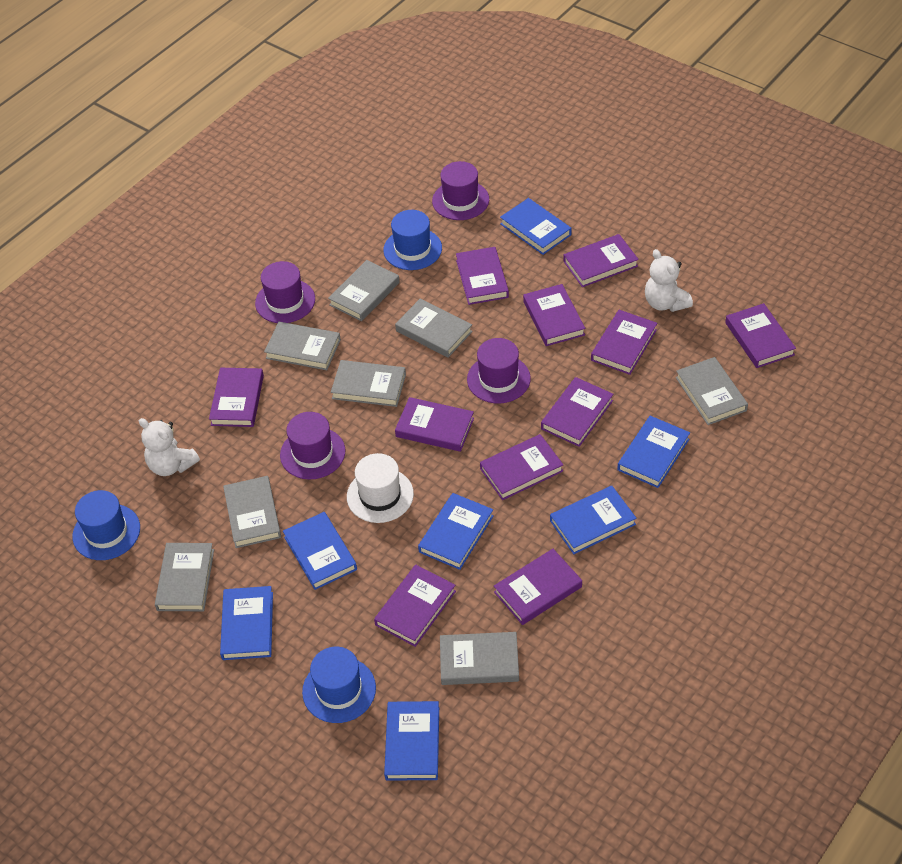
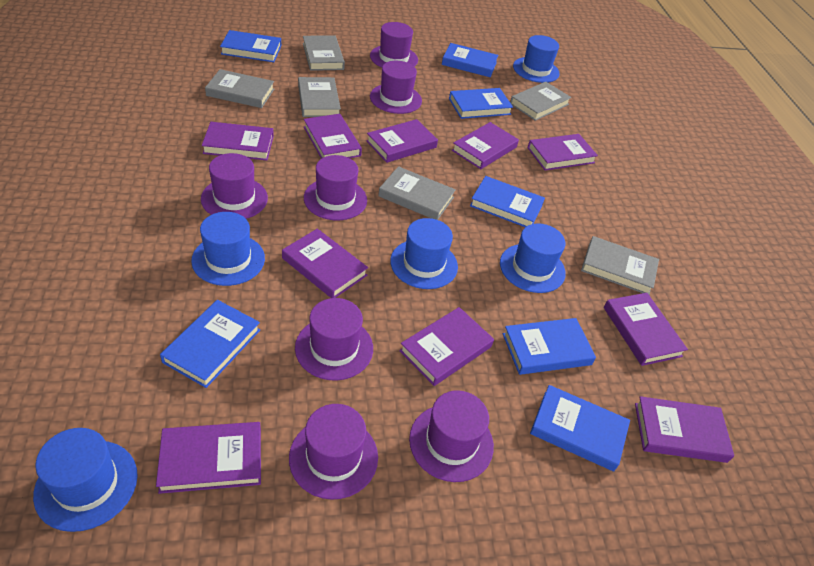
blue hat: [72,490,140,560] [302,647,376,723] [383,210,442,270] = 3 -> [33,428,138,532] [191,212,265,286] [390,218,458,289] [500,223,566,293] [513,35,560,83] = 5
grey book: [155,543,214,611] [223,476,281,548] [264,322,341,370] [328,260,400,321] [331,360,406,407] [395,299,473,358] [440,632,519,685] [676,357,748,425] = 8 -> [205,69,274,108] [298,77,341,117] [303,35,345,71] [378,166,456,220] [510,82,571,121] [581,236,659,295] = 6
purple book: [209,368,264,427] [374,565,456,647] [395,397,474,452] [456,247,509,305] [480,434,563,500] [494,549,582,625] [523,284,585,346] [541,377,613,447] [564,234,639,287] [591,310,657,375] [725,303,796,368] = 11 -> [156,422,261,494] [202,122,274,160] [282,229,368,298] [304,114,362,159] [366,119,438,163] [399,307,494,386] [452,122,519,169] [527,134,598,171] [604,293,688,366] [635,396,734,463] = 10
purple hat: [255,261,315,323] [280,412,345,480] [432,161,489,220] [467,338,531,403] = 4 -> [201,153,268,219] [289,404,378,500] [295,298,373,380] [304,155,367,220] [370,22,418,67] [370,61,422,114] [409,391,494,482] = 7
white hat: [347,453,414,523] = 1 -> none = 0
white teddy bear: [139,418,200,476] [645,249,693,312] = 2 -> none = 0

